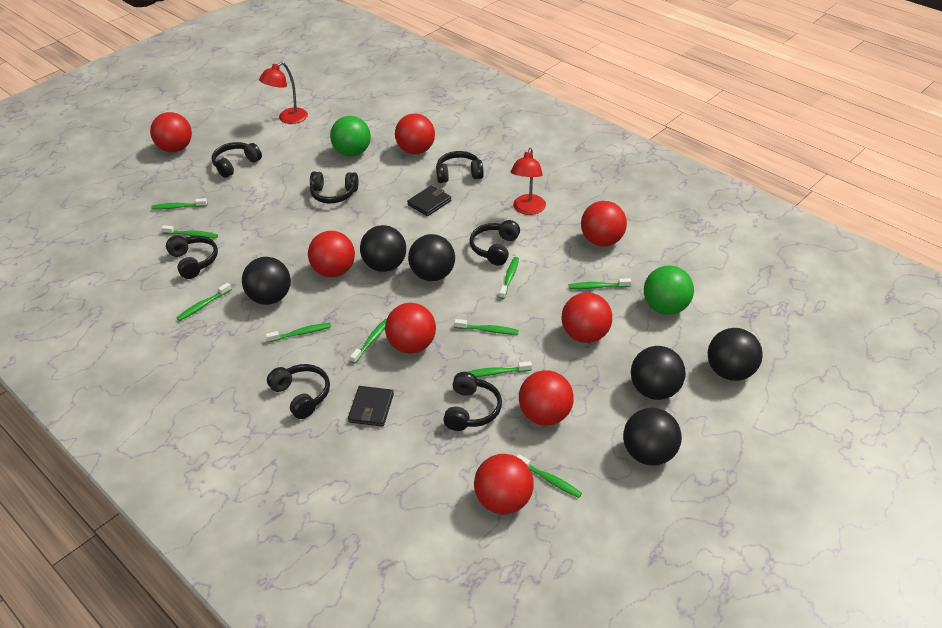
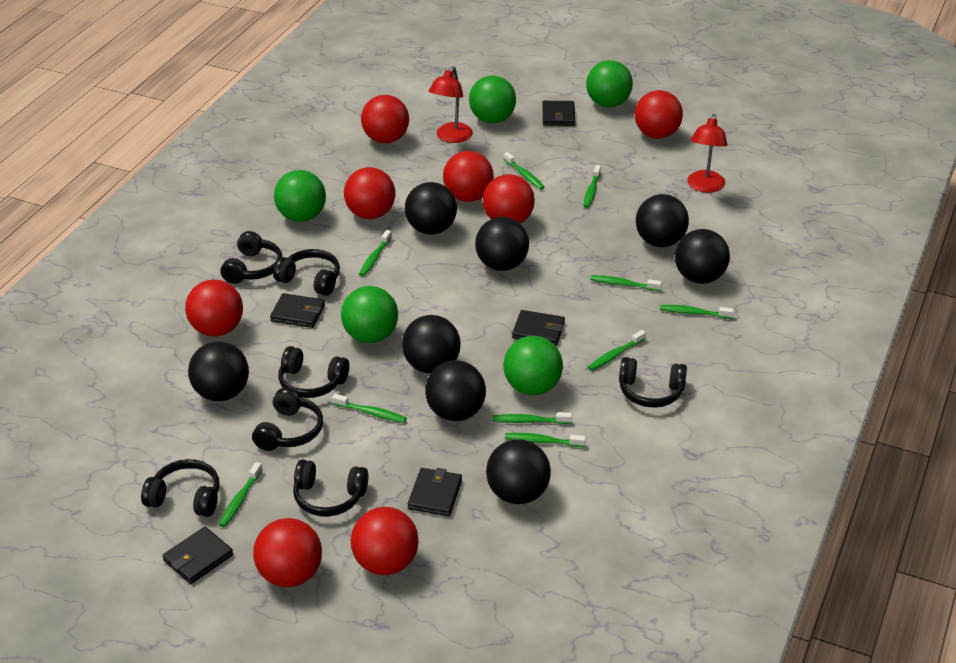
black ball: [242,257,291,305] [360,225,406,272] [408,234,455,281] [623,408,682,466] [631,346,686,400] [708,328,763,381] = 6 -> [188,341,249,401] [402,315,461,374] [405,182,457,235] [425,360,486,421] [475,217,529,271] [486,439,551,504] [636,194,689,247] [675,229,730,284] = 8
black wallet: [348,386,394,427] [407,185,451,216] = 2 -> [162,527,233,584] [270,293,325,328] [408,468,462,516] [512,310,565,346] [542,101,575,126] = 5
green ball: [330,116,371,156] [644,265,694,315] = 2 -> [274,170,326,222] [341,286,398,343] [469,76,516,123] [503,336,563,395] [586,60,633,108] = 5

